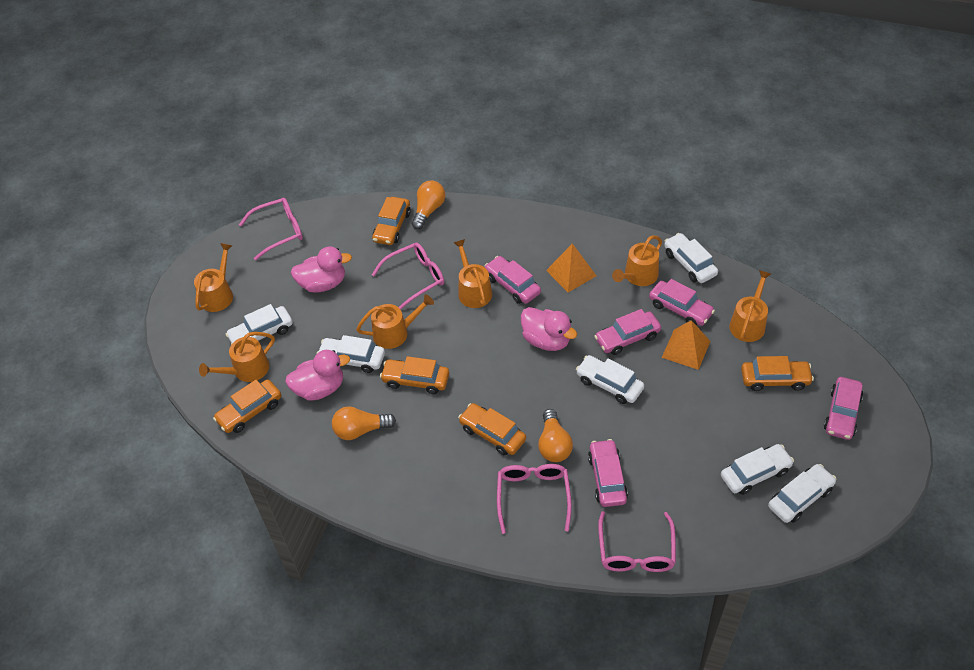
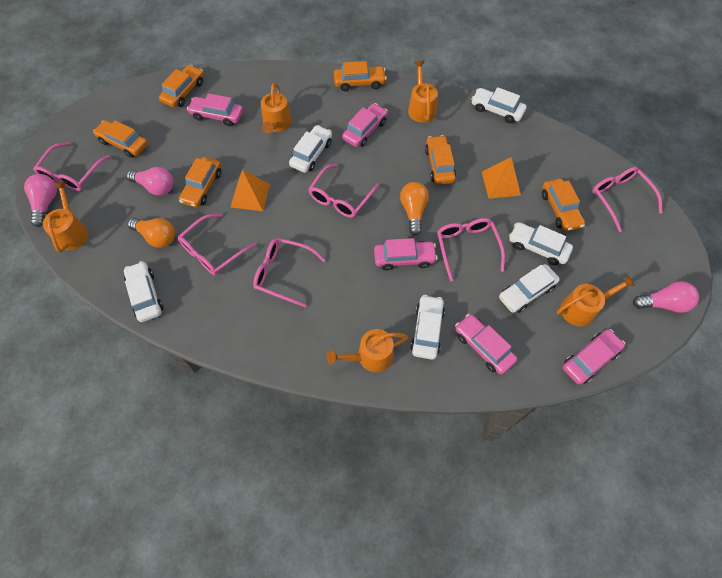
orange car: [213,379,281,433] [372,197,411,245] [380,356,449,394] [458,403,526,456] [741,356,814,391] = 5 -> [93,120,148,158] [159,65,204,108] [179,157,221,208] [334,61,387,91] [425,135,456,185] [542,179,585,231] = 6
orange light bulb: [332,406,396,440] [412,180,445,230] [538,409,573,462] = 3 -> [128,218,175,248] [400,182,429,235] = 2
orange watering can: [194,243,233,312] [199,332,275,382] [356,294,434,349] [454,239,492,308] [612,235,662,286] [729,270,771,342] = 6 -> [43,182,88,253] [261,83,292,134] [327,329,408,372] [408,61,438,123] [557,275,635,326] = 5
pink duck: [285,350,350,401] [290,246,352,293] [521,307,577,351] = 3 -> none = 0
pink glasses: [239,198,303,260] [372,243,444,310] [497,464,572,534] [598,511,676,572] = 4 -> [33,142,110,191] [178,214,256,276] [253,238,325,307] [308,164,379,218] [437,218,505,281] [592,167,663,232] = 6
pink light bulb: none = 0 -> [24,174,57,227] [126,167,173,196] [633,281,699,313] = 3

